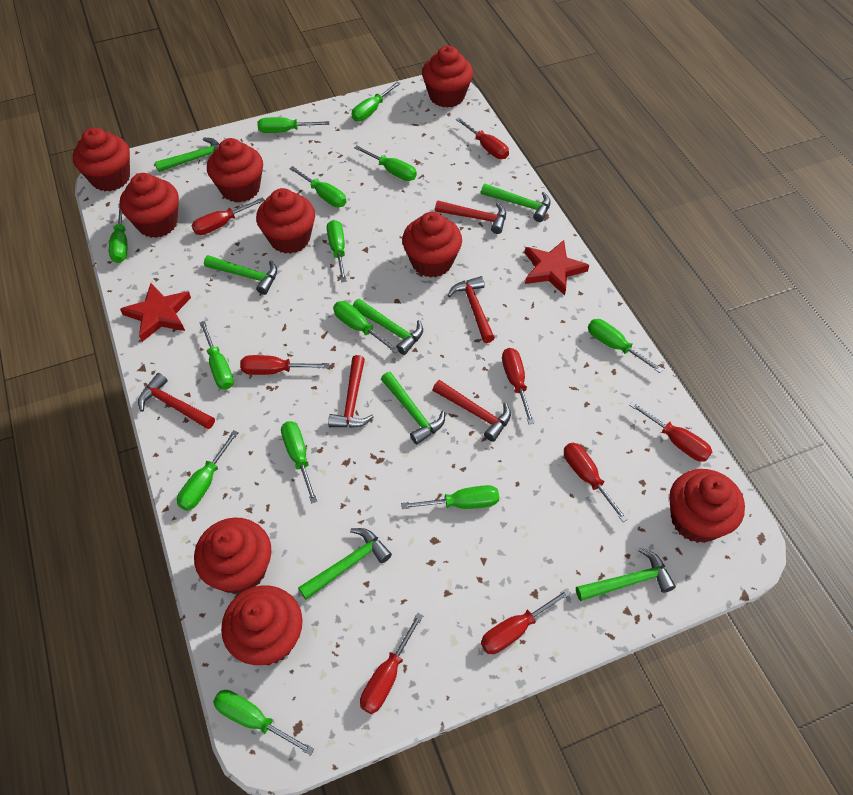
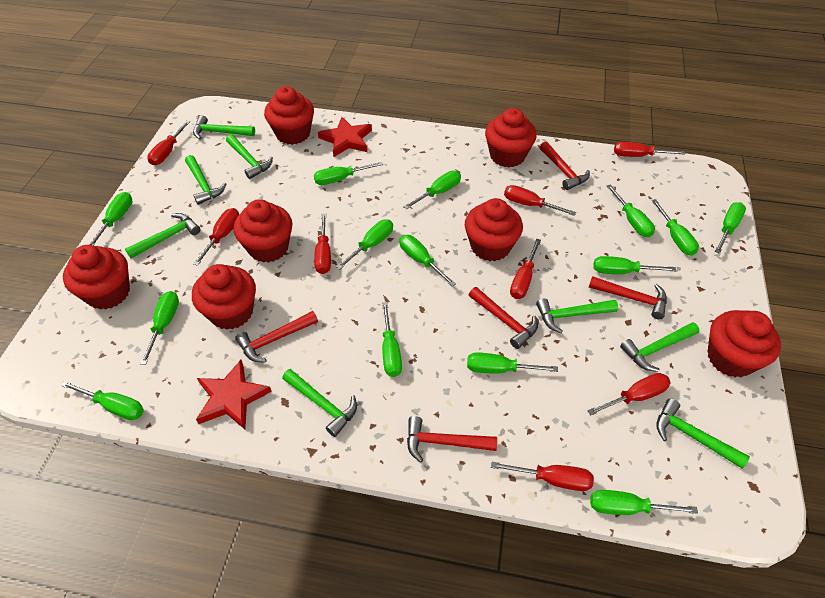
green hammer: [155,138,219,172] [204,255,277,295] [298,528,392,600] [353,299,423,355] [381,372,445,444] [481,184,551,222] [576,548,676,601] = 7 -> [125,213,201,258] [185,155,226,205] [193,115,255,140] [226,134,273,179] [282,369,357,437] [536,298,618,333] [620,322,699,372] [656,398,750,469] = 8
green screwdriver: [109,203,127,263] [177,430,239,511] [199,321,234,389] [213,690,314,756] [257,117,330,133] [281,421,318,504] [289,166,346,207] [327,220,347,282] [333,301,399,353] [352,81,401,122] [354,146,417,181] [401,485,499,509] [588,319,664,373] = 13 -> [61,381,144,420] [89,192,132,246] [140,291,179,365] [314,162,383,185] [336,220,393,269] [382,302,402,377] [399,235,456,286] [403,171,461,209] [467,352,558,374] [590,490,698,515] [593,256,676,274] [607,184,655,237] [651,199,699,256] [715,202,746,254] = 14
red cupcake: [73,127,130,191] [120,173,179,238] [194,517,272,594] [207,138,263,202] [221,585,303,665] [256,188,315,254] [402,212,462,278] [422,46,473,108] [669,469,745,543] = 9 -> [63,245,130,310] [192,264,256,330] [234,199,292,263] [264,86,314,145] [465,198,523,261] [485,108,537,168] [708,310,781,377] = 7

